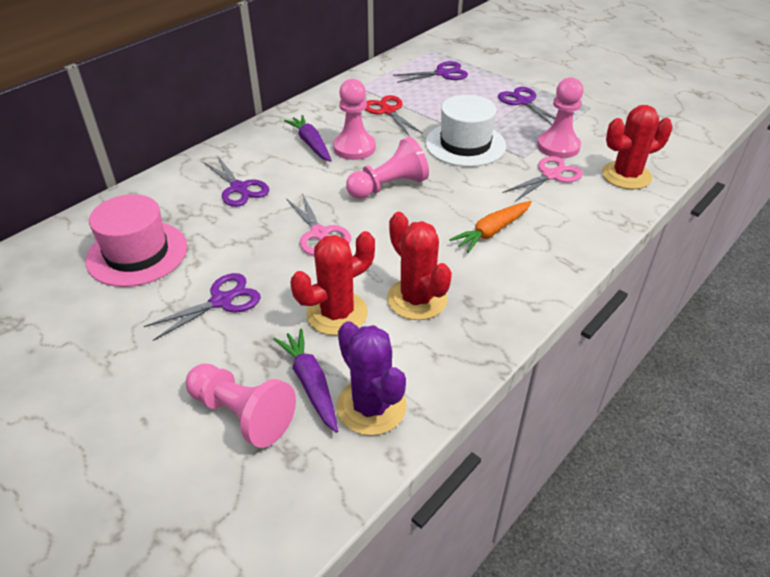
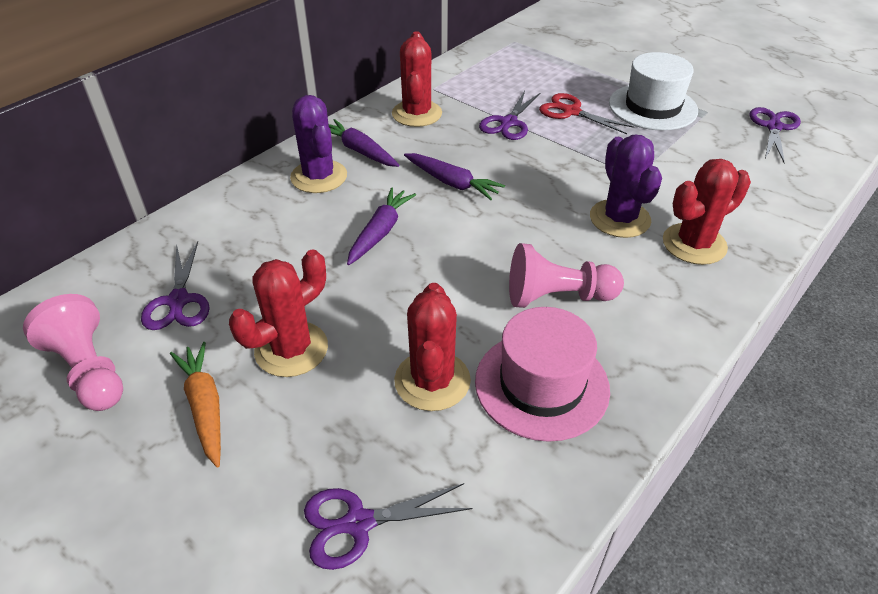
pink pawn: [186,364,296,448] [333,79,376,160] [346,137,429,199] [537,77,583,158] = 4 -> [23,294,123,411] [509,243,624,308] = 2
pink scissors: [286,193,351,255] [502,156,583,202] = 2 -> none = 0
purple cactus: [336,321,407,436] = 1 -> [290,95,347,193] [590,135,662,238] = 2
purple carrot: [274,329,338,433] [284,115,332,162] = 2 -> [329,119,399,167] [347,187,416,265] [404,153,505,200] = 3
red cactus: [290,231,375,336] [387,212,452,320] [602,105,673,189] = 3 -> [229,250,328,377] [392,31,442,127] [394,283,471,411] [663,159,751,265] = 4

